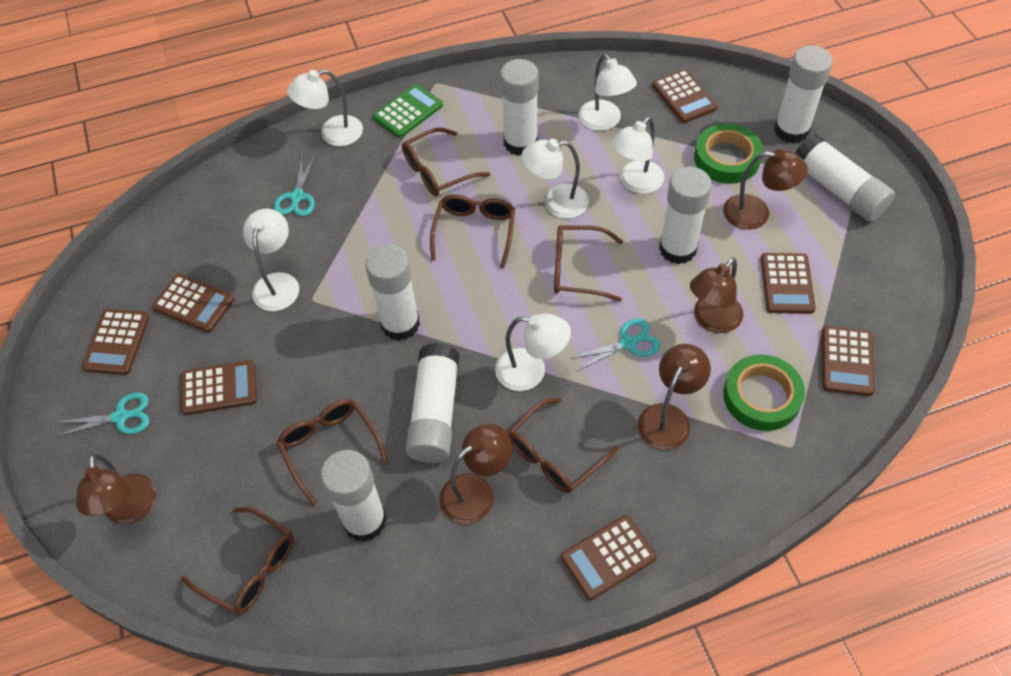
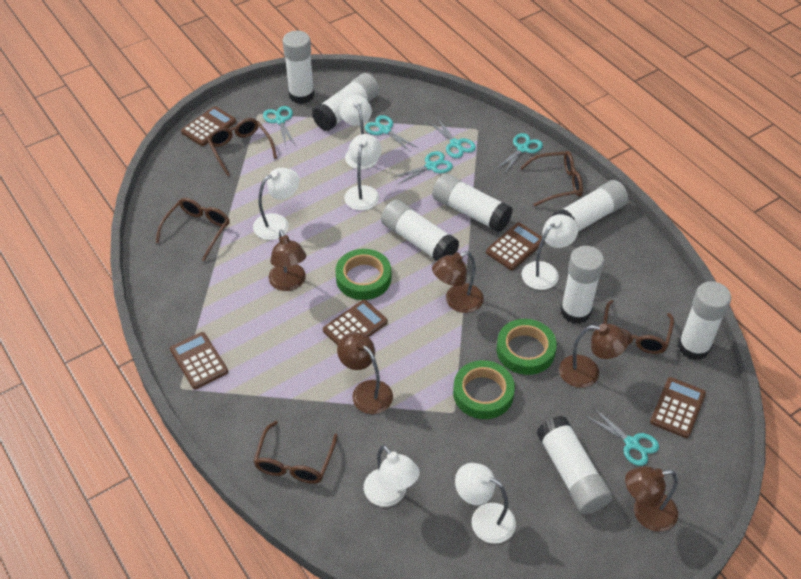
brown calculator: [82,309,149,375] [152,274,234,333] [181,360,257,415] [561,515,657,600] [652,69,718,123] [761,253,816,314] [822,326,875,396] = 7 -> [170,332,228,389] [181,106,236,146] [323,300,388,346] [486,223,544,270] [650,377,706,438] = 5
brown glasses: [181,507,294,615] [277,399,389,506] [402,128,490,196] [430,194,515,268] [508,398,619,493] [554,225,623,302] = 6 -> [156,198,230,262] [207,118,277,176] [253,421,338,484] [520,151,583,207] [603,300,674,354] = 5
green calculator: [373,84,443,138] = 1 -> none = 0
green tape: [694,123,763,184] [723,354,805,431] = 2 -> [335,249,391,300] [453,360,515,419] [496,319,557,375] = 3
turquoise scissors: [55,392,149,437] [274,155,315,216] [570,319,660,371] = 3 -> [263,106,295,146] [365,115,418,151] [392,151,453,185] [429,118,476,158] [495,133,543,173] [586,408,659,466] = 6
white glue stick: [321,450,387,542] [365,245,420,341] [406,343,460,463] [500,59,539,156] [659,167,712,264] [774,46,833,144] [795,134,895,222] = 7 -> [283,31,315,104] [312,73,380,131] [381,199,459,261] [432,173,513,232] [537,416,612,514] [551,180,628,232] [561,246,604,324] [678,281,731,360] = 8

